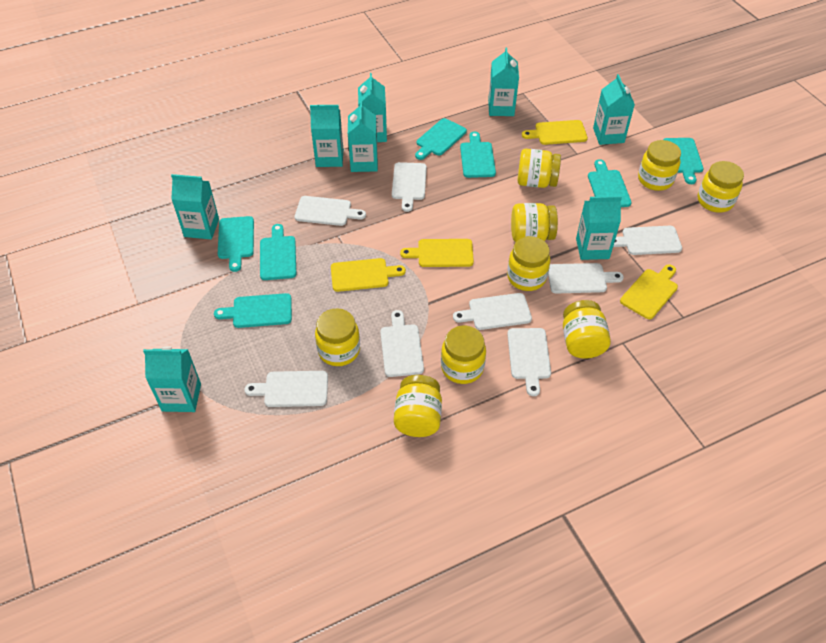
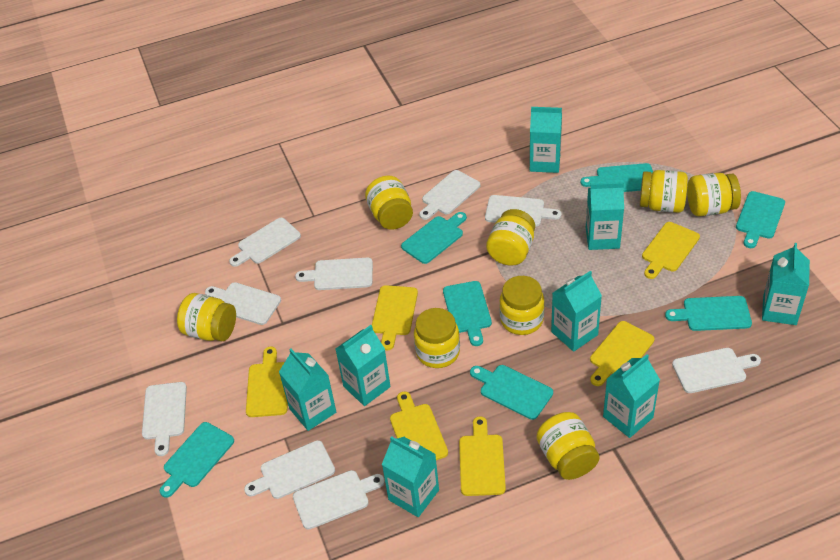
white cutting board: [244,371,328,407] [295,196,366,226] [380,310,424,377] [392,162,427,212] [453,293,532,330] [507,328,551,396] [548,263,624,293] [613,226,682,255] = 8 -> [142,382,187,456] [205,282,281,325] [229,218,301,267] [244,440,335,499] [293,470,385,529] [295,258,373,290] [419,170,480,220] [485,195,561,227] [672,348,761,393] = 9
yellow cutting board: [331,258,406,292] [400,239,474,267] [522,120,588,145] [620,264,678,319] = 4 -> [246,346,288,417] [372,285,418,350] [390,391,448,460] [459,416,506,496] [590,321,655,386] [642,222,700,279] = 6
yellow jar: [315,308,360,366] [394,375,442,437] [441,325,486,384] [507,236,550,291] [511,203,558,242] [517,149,561,188] [563,300,611,359] [638,140,681,191] [698,161,744,213] = 9 -> [177,293,236,341] [365,176,413,230] [414,308,460,368] [486,209,535,266] [499,276,545,335] [536,412,600,480] [640,170,688,213] [687,173,741,216] = 8

